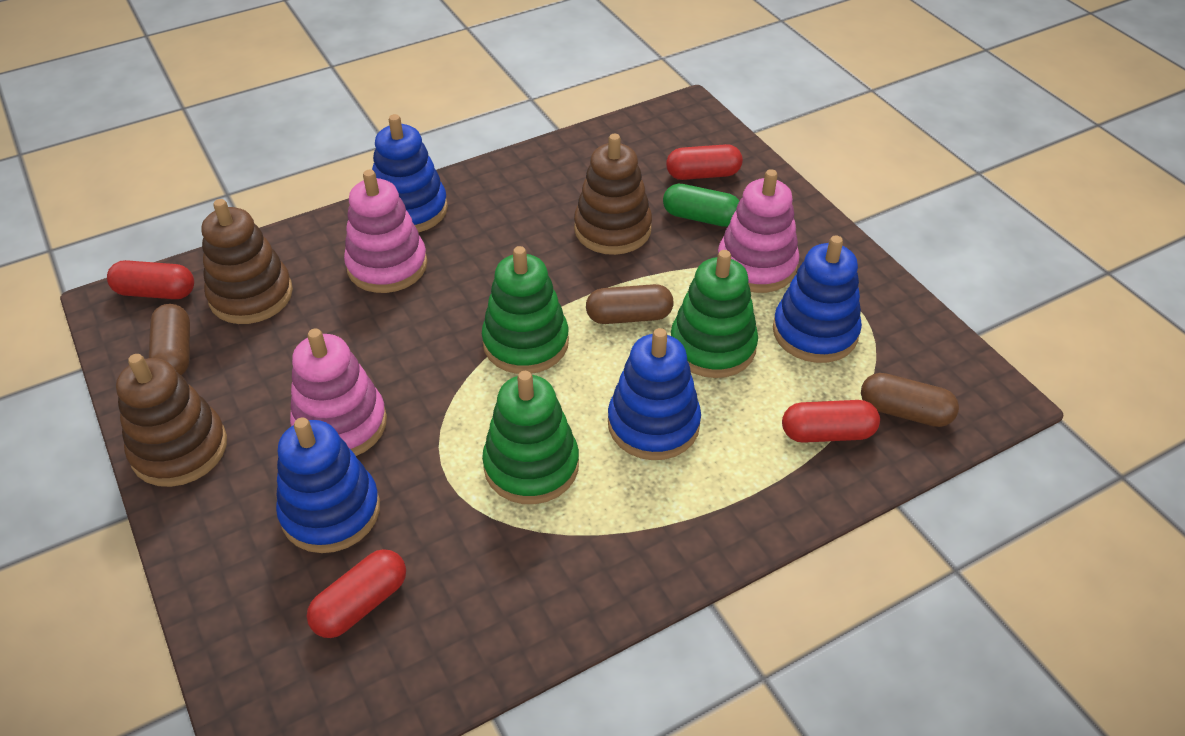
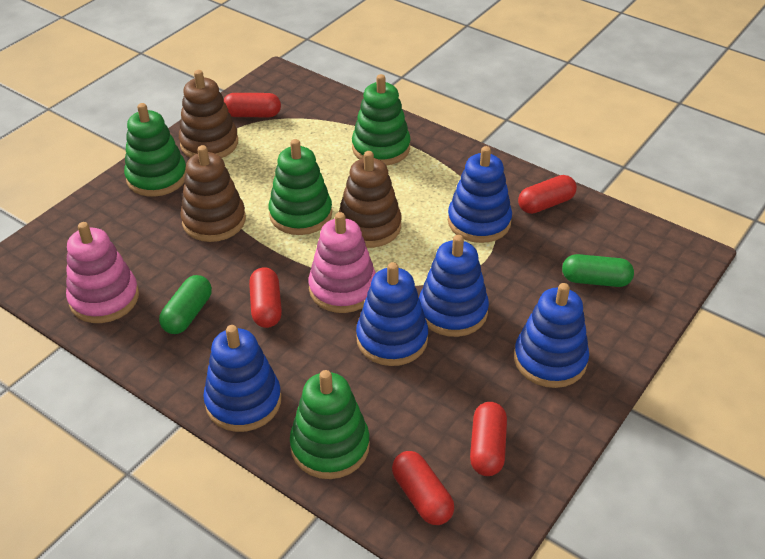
blue stacking toy: [276,418,380,553] [372,114,448,233] [608,328,701,460] [773,235,862,363] = 4 -> [203,325,281,432] [356,262,428,366] [419,235,489,337] [448,146,512,243] [514,283,589,388] = 5
brown capsule: [149,304,190,375] [586,284,674,324] [861,373,959,427] = 3 -> none = 0
green capsule: [663,184,739,227] = 1 -> [159,275,212,334] [562,254,634,287] = 2
green stacking toy: [482,246,569,374] [482,371,579,504] [671,250,758,378] = 3 -> [124,103,186,197] [268,139,332,235] [290,370,370,479] [352,74,411,165] = 4
pink stacking toy: [290,328,387,456] [344,170,428,293] [718,169,799,293] = 3 -> [66,222,139,323] [308,212,376,313] = 2
red capsule: [107,260,194,299] [307,549,406,638] [666,144,743,180] [782,400,880,443] = 4 -> [224,93,281,117] [249,268,282,328] [392,451,454,525] [470,402,507,476] [518,175,577,214] = 5

